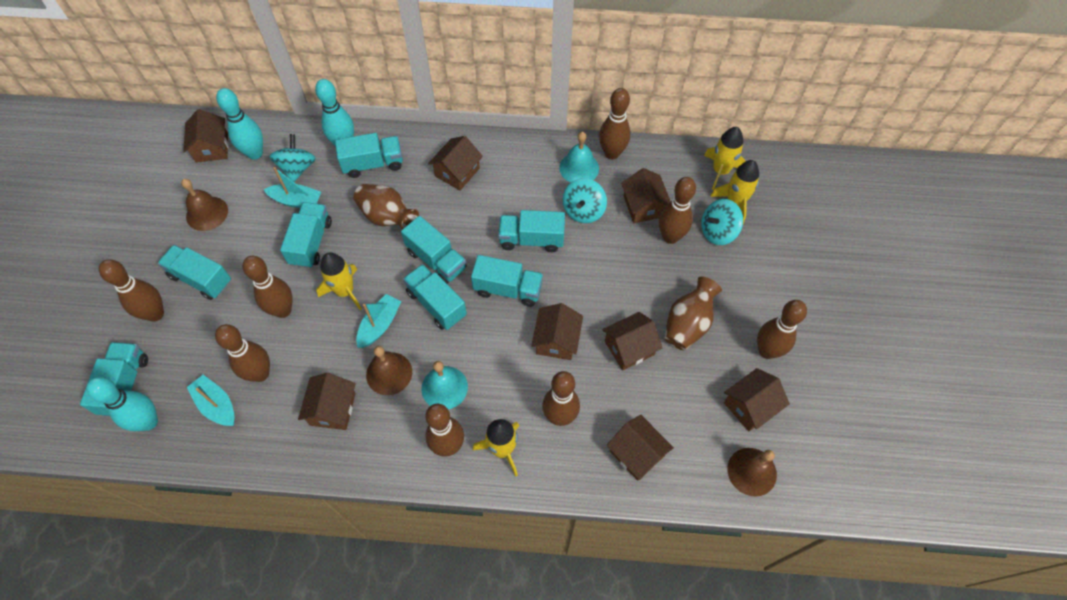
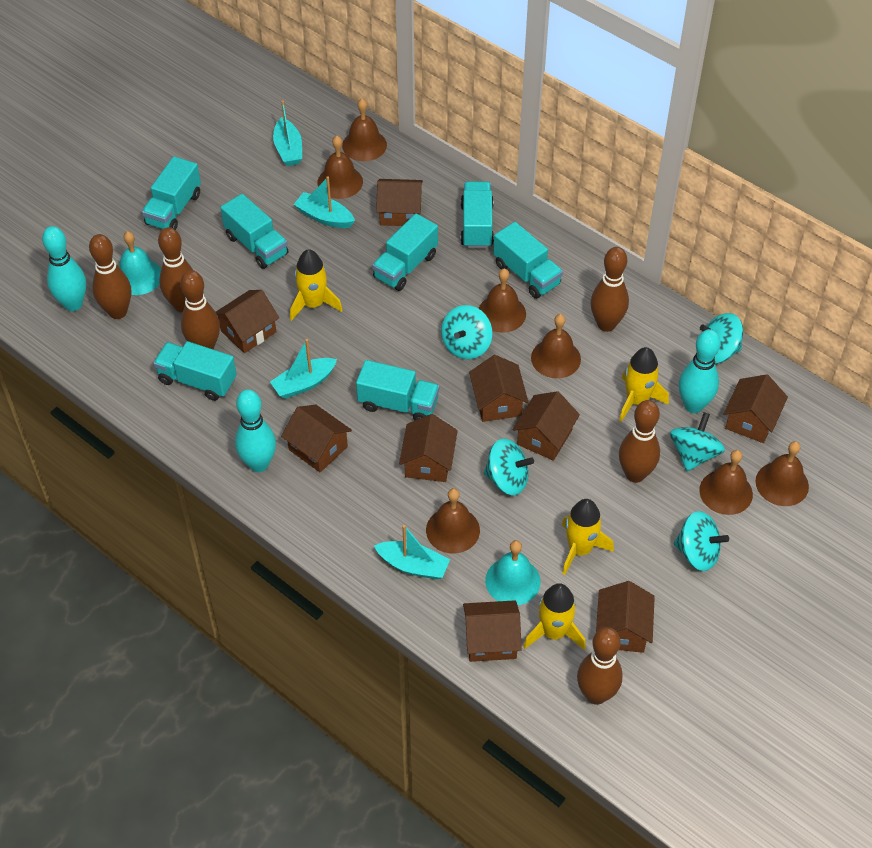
brown bell: [181,179,228,231] [366,346,412,395] [727,448,777,496] = 3 -> [318,136,363,199] [342,98,387,161] [426,488,480,553] [478,268,526,333] [531,314,581,378] [699,450,753,515] [755,441,809,506] = 7
brown bowling pin: [99,259,164,322] [215,324,270,382] [242,256,293,318] [425,404,464,457] [542,371,580,426] [599,88,631,159] [659,177,696,244] [757,300,807,359] = 8 -> [89,234,131,319] [158,227,193,312] [180,270,220,349] [577,627,623,705] [590,247,629,332] [619,400,660,483] = 6
brown house: [183,109,229,163] [298,373,356,430] [428,136,483,190] [531,303,583,360] [602,312,662,371] [607,415,674,481] [621,168,671,223] [724,368,790,431] = 8 -> [216,290,279,353] [281,405,352,472] [376,179,423,226] [399,414,458,482] [463,600,522,662] [469,355,528,422] [512,391,580,461] [596,581,655,653] [724,374,788,443] = 9
brown vase: [353,184,419,229] [664,276,722,350] = 2 -> none = 0
turquoise boat: [187,375,235,426] [263,167,321,208] [356,294,401,348] = 3 -> [270,339,337,399] [273,101,302,166] [294,176,355,228] [374,525,450,580] = 4
turquoise spinning top: [269,134,316,182] [563,178,607,223] [701,199,743,245] = 3 -> [441,305,492,359] [484,439,534,495] [670,412,725,472] [674,511,729,571] [700,313,743,364] = 5
turquoise truck: [80,342,148,416] [158,245,231,300] [280,202,332,268] [335,133,403,178] [401,216,467,284] [403,264,467,330] [471,255,543,307] [498,210,565,252] = 8 -> [142,156,201,230] [153,341,237,401] [220,194,288,269] [356,360,439,420] [372,214,438,291] [461,181,494,248] [493,222,563,299] = 7

